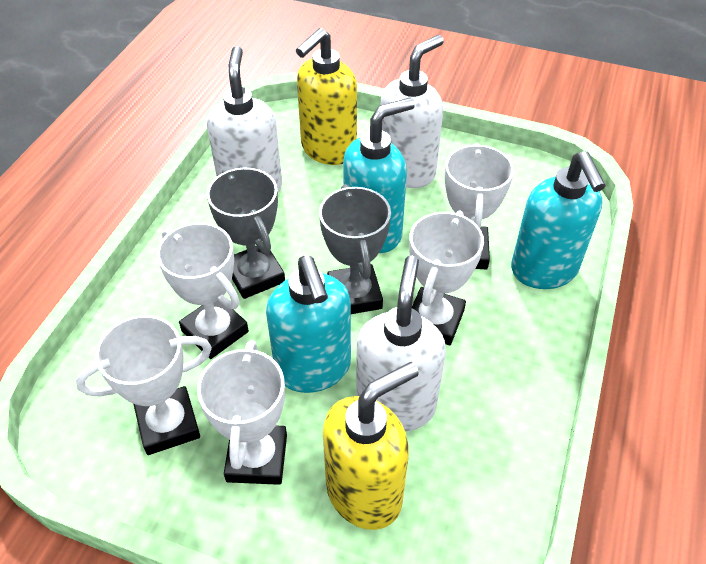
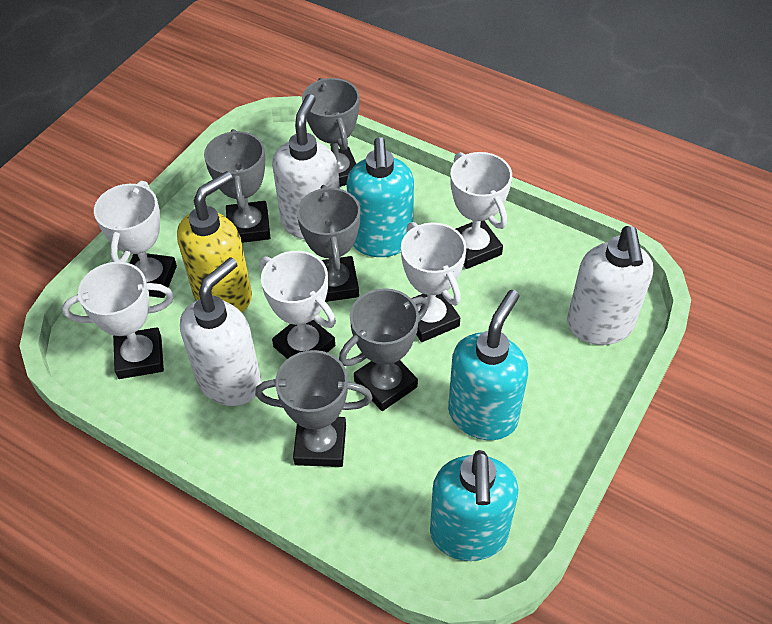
grey trophy: [207,168,285,299] [319,184,391,314] = 2 -> [204,129,270,243] [255,350,372,467] [297,185,360,302] [302,78,359,187] [339,288,429,411] = 5
yellow soap dispenser: [296,28,357,165] [323,362,419,530] = 2 -> [177,171,252,312] = 1

